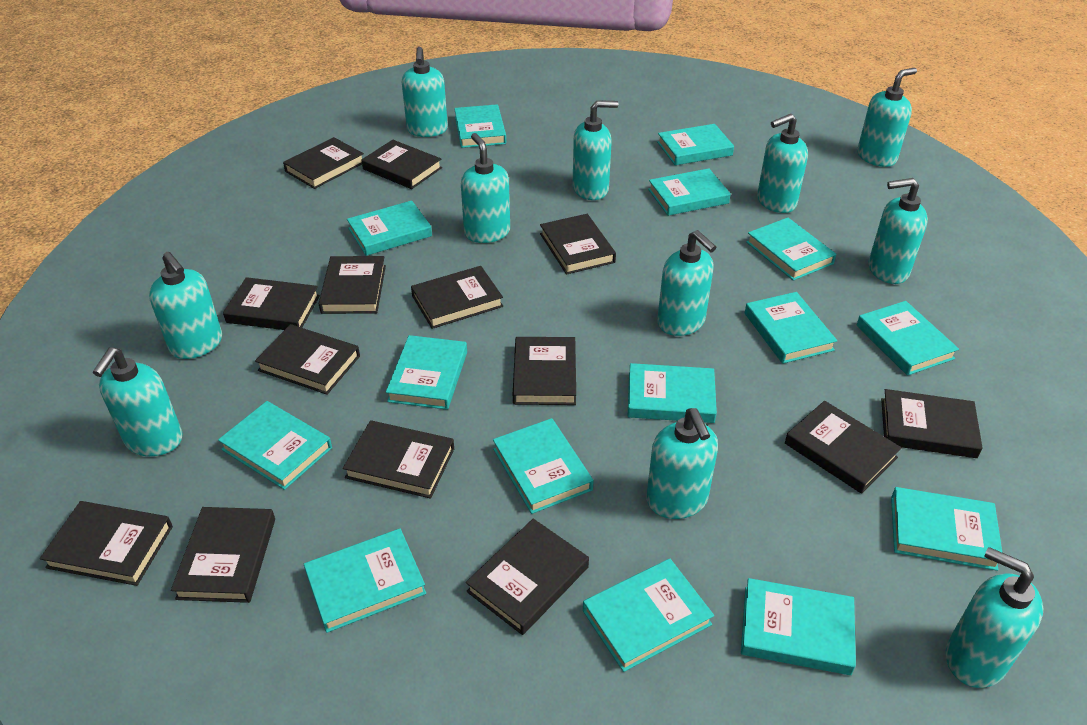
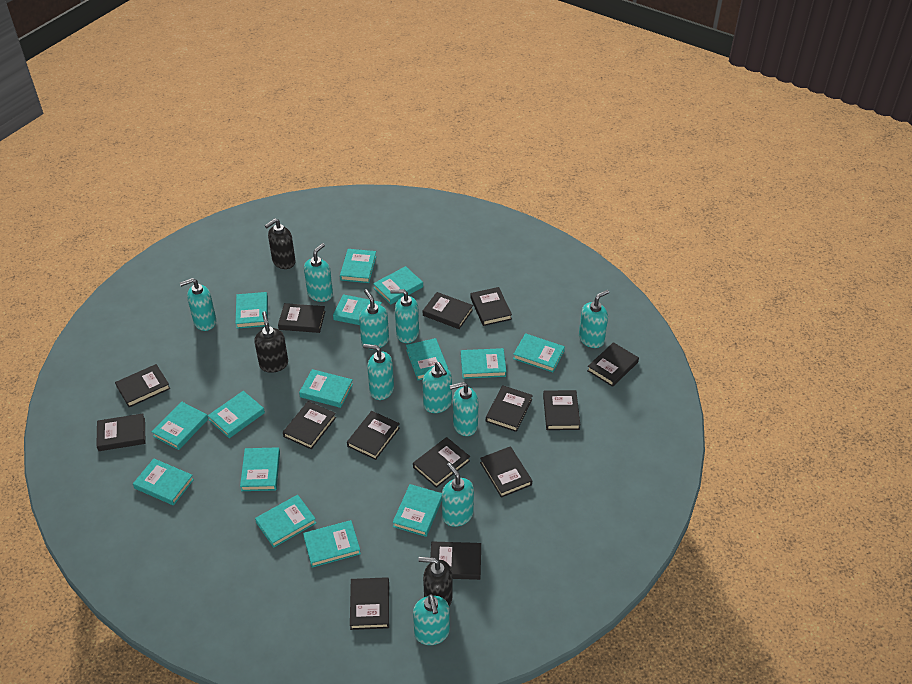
black soap dispenser: none = 0 -> [254,311,288,373] [265,219,295,269] [418,557,452,606] = 3
turquoise soap dispenser: [92,347,183,456] [149,252,222,359] [402,47,448,137] [461,133,510,243] [572,100,618,200] [646,408,718,519] [657,230,716,336] [757,114,808,213] [857,68,917,167] [869,178,928,284] [946,547,1043,688] = 11 -> [180,278,216,331] [304,243,333,302] [359,289,389,348] [363,344,394,400] [390,289,419,343] [413,594,450,645] [423,362,452,413] [442,463,474,527] [450,382,479,436] [579,290,609,348] = 10

